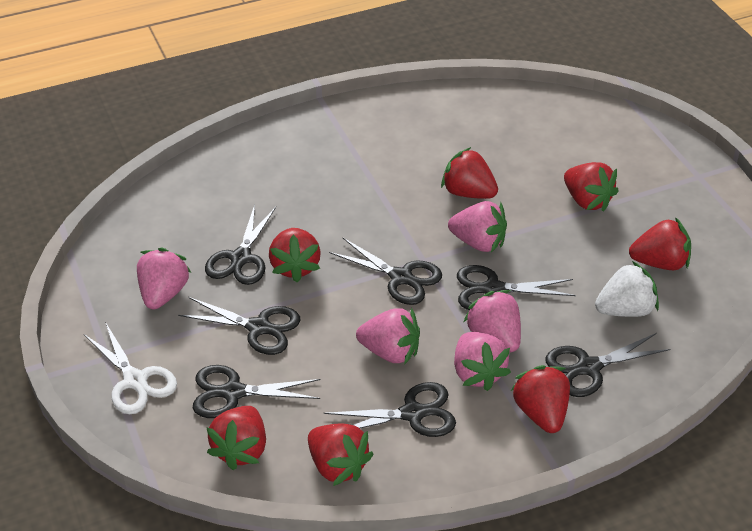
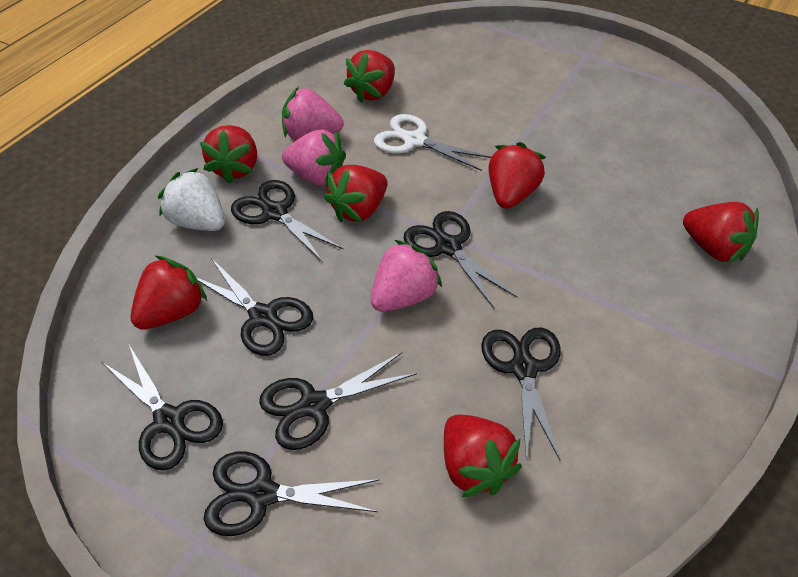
pink strawberry: [137,248,191,309] [356,308,420,365] [448,201,507,252] [454,332,511,391] [464,290,521,353] = 5 -> [282,87,344,140] [282,129,346,186] [371,240,442,312] = 3

